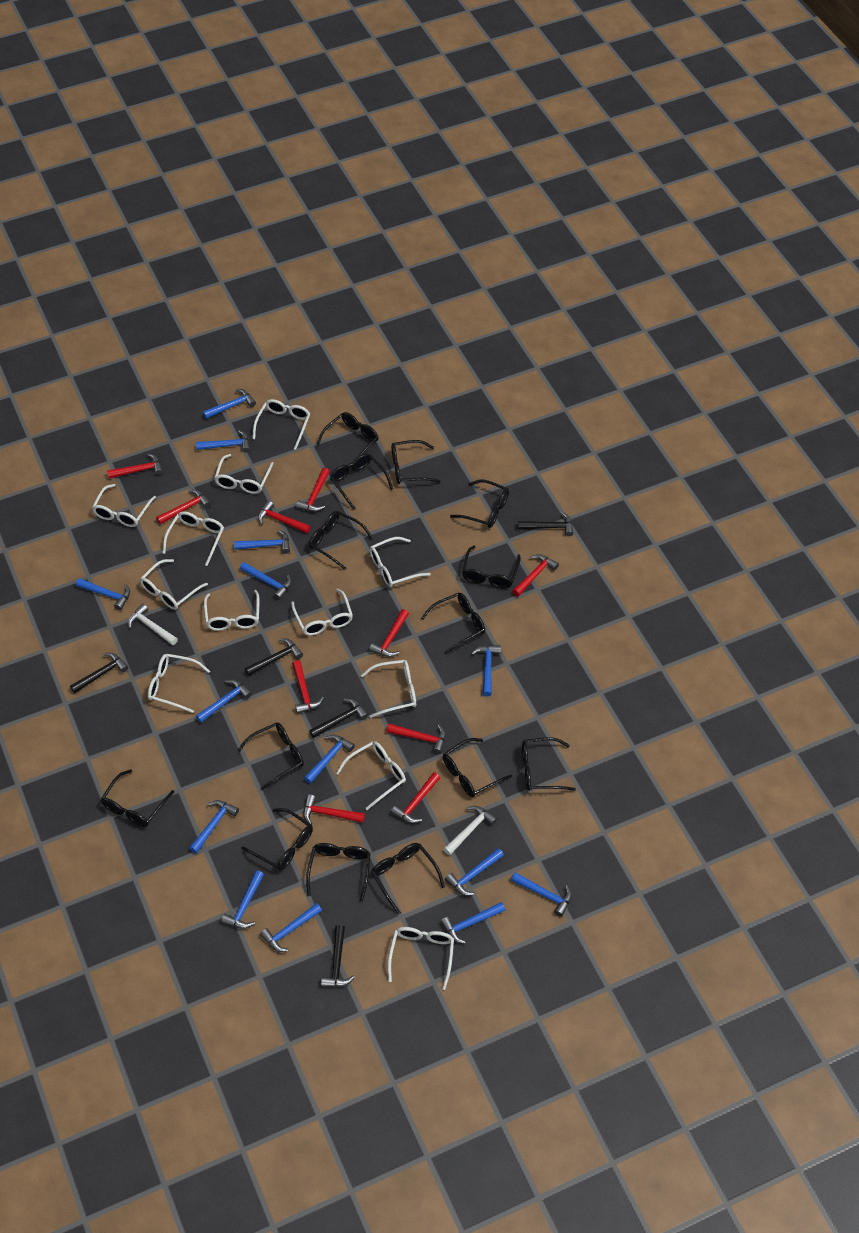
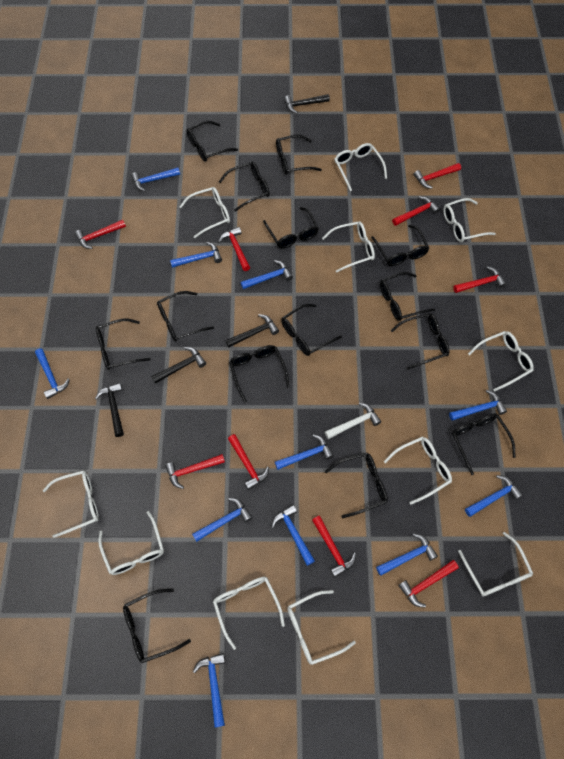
black hammer: [70,653,128,693] [245,638,303,676] [309,699,368,738] [321,925,355,987] [518,512,574,536] = 5 -> [95,383,124,437] [151,347,206,384] [225,314,279,347] [284,94,330,114] = 4
blue hammer: [76,578,130,610] [189,800,239,853] [196,430,250,453] [196,680,252,723] [203,389,256,419] [221,870,264,929] [234,529,290,554] [240,562,292,600] [260,903,322,952] [304,735,355,784] [441,902,505,944] [445,848,504,896] [471,645,501,697] [511,872,572,917] = 14 -> [35,348,70,399] [131,167,180,192] [170,242,222,268] [192,498,252,542] [193,653,225,728] [241,260,293,289] [271,505,315,566] [275,434,334,470] [376,533,438,576] [449,390,507,421] [465,475,523,517] = 11
red hammer: [107,453,163,479] [156,490,211,524] [258,500,310,533] [292,660,324,714] [296,468,330,512] [303,794,365,824] [369,609,409,657] [386,724,446,754] [391,772,440,823] [513,554,559,597] = 10 -> [75,220,126,249] [165,454,225,489] [219,227,250,271] [228,434,269,490] [312,516,356,578] [392,196,440,226] [398,560,459,608] [414,163,461,189] [453,266,506,293] = 9
white glasses: [92,484,156,527] [140,559,208,610] [148,654,210,713] [163,511,224,566] [204,590,259,631] [214,454,274,494] [252,399,310,450] [291,588,353,636] [336,741,406,810] [361,660,416,718] [370,537,431,587] [388,927,454,990] = 12 -> [43,470,99,538] [98,511,164,575] [179,187,230,238] [213,577,285,650] [287,590,356,665] [322,222,375,273] [334,143,387,191] [384,437,452,505] [443,198,496,242] [458,532,533,597] [468,331,534,392] = 11
white hammer: [128,604,178,646] [444,806,497,855] = 2 -> [325,403,381,439] = 1

